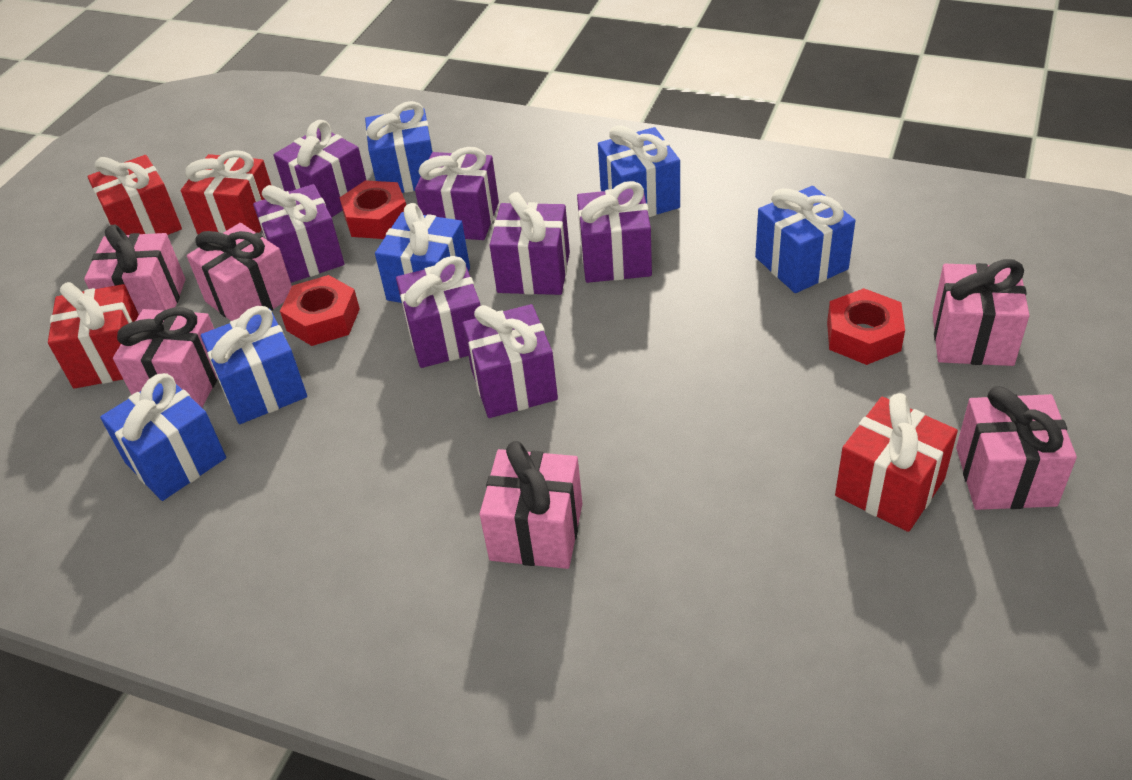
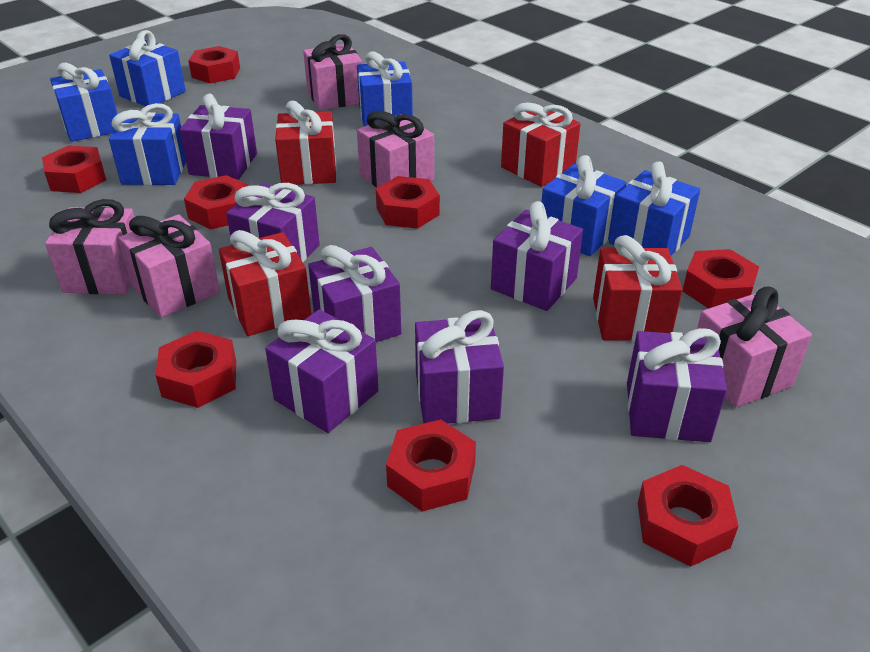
pink gift: [84,225,185,314] [113,307,218,407] [187,223,292,321] [480,441,582,569] [933,259,1029,366] [956,386,1077,510] = 6 -> [45,199,134,294] [119,214,220,318] [303,34,363,110] [357,111,434,187] [697,286,812,408] = 5
red nut: [280,275,360,346] [339,180,406,239] [827,288,905,365] = 3 -> [42,145,106,193] [155,331,236,408] [184,175,249,229] [188,46,240,84] [376,176,440,229] [386,419,476,511] [638,465,739,567] [683,249,759,309] = 8

